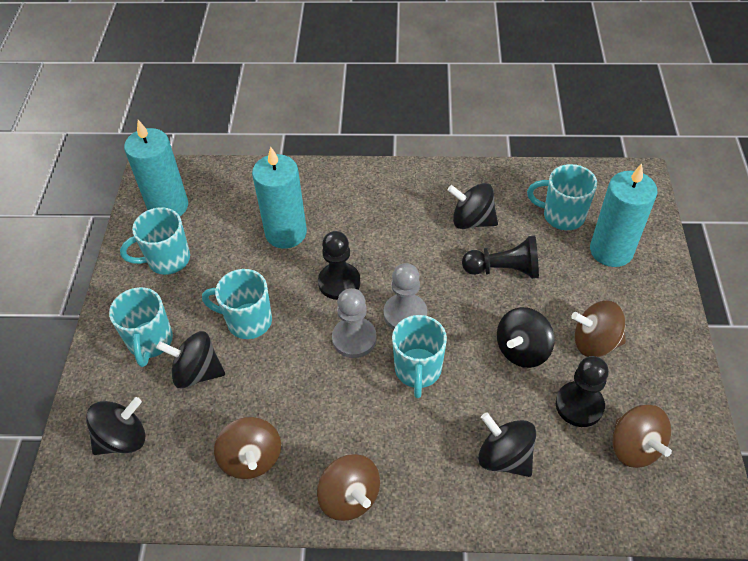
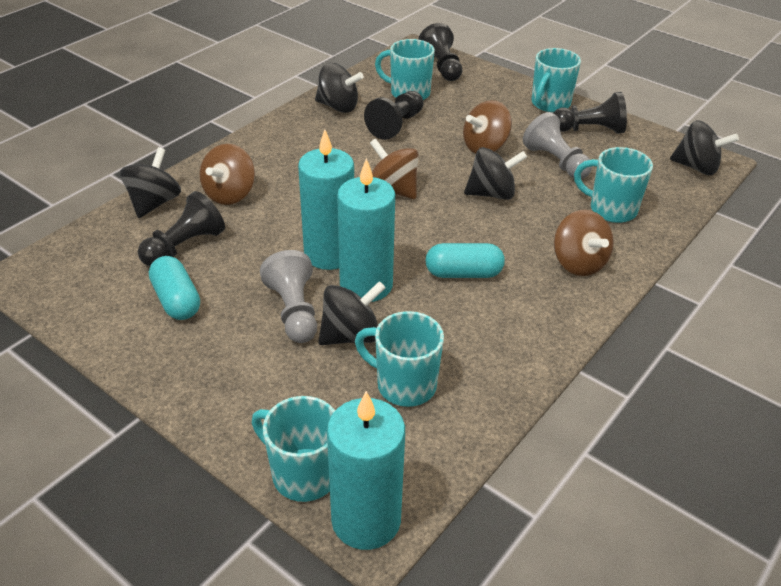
black pawn: [318,231,360,300] [462,236,539,279] [556,356,609,427] = 3 -> [138,191,225,266] [364,91,423,140] [418,23,463,81] [553,92,627,134] = 4
turquoise capsule: none = 0 -> [149,256,200,320] [425,243,505,278] = 2

